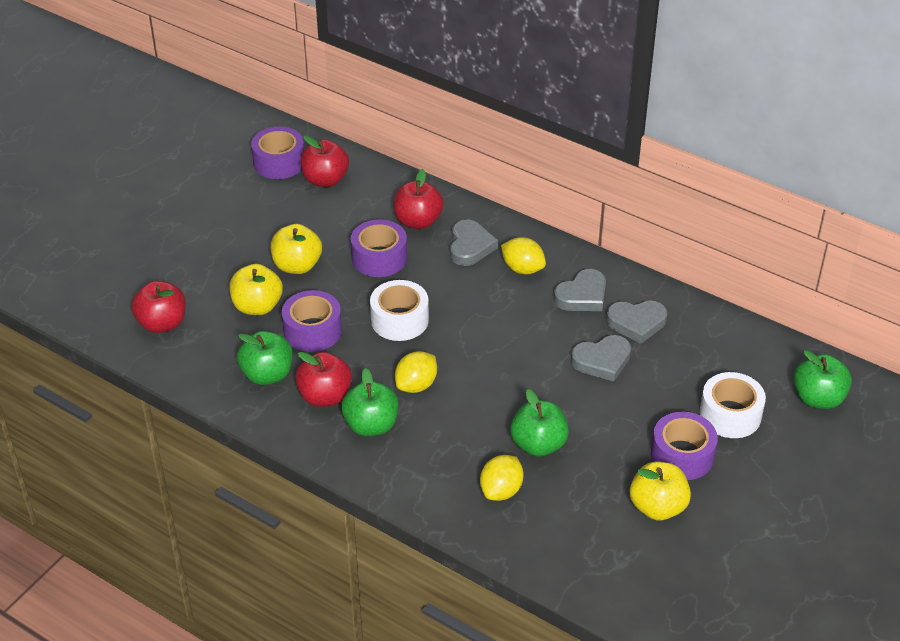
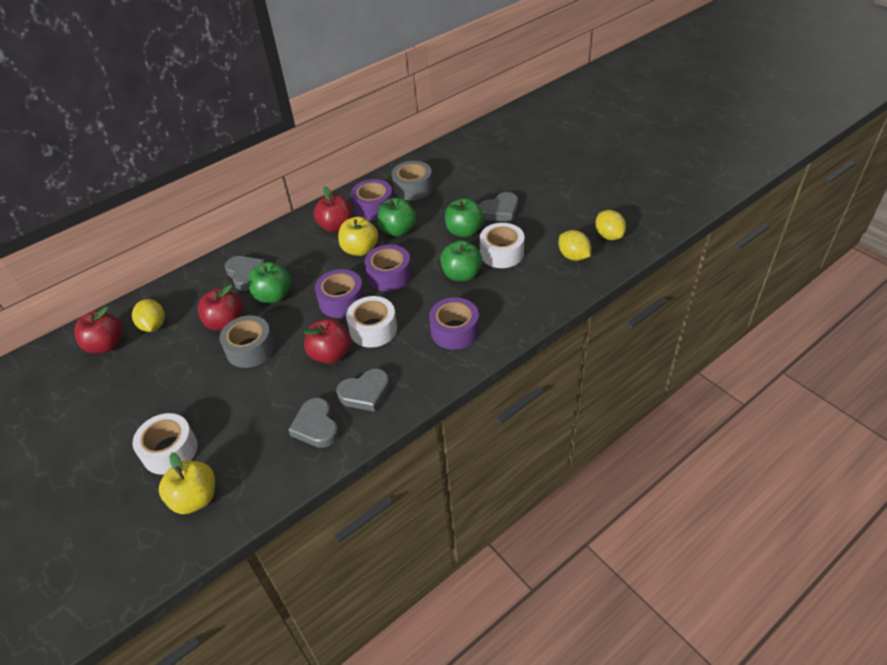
grey tape: none = 0 -> [219,315,275,368] [392,161,433,200] = 2
white tape: [370,280,429,341] [699,372,766,438] = 2 -> [133,413,198,475] [346,296,397,347] [480,223,524,268] = 3
yellow apple: [229,264,283,315] [270,224,322,274] [630,462,691,521] = 3 -> [159,452,215,514] [338,217,378,256] = 2

